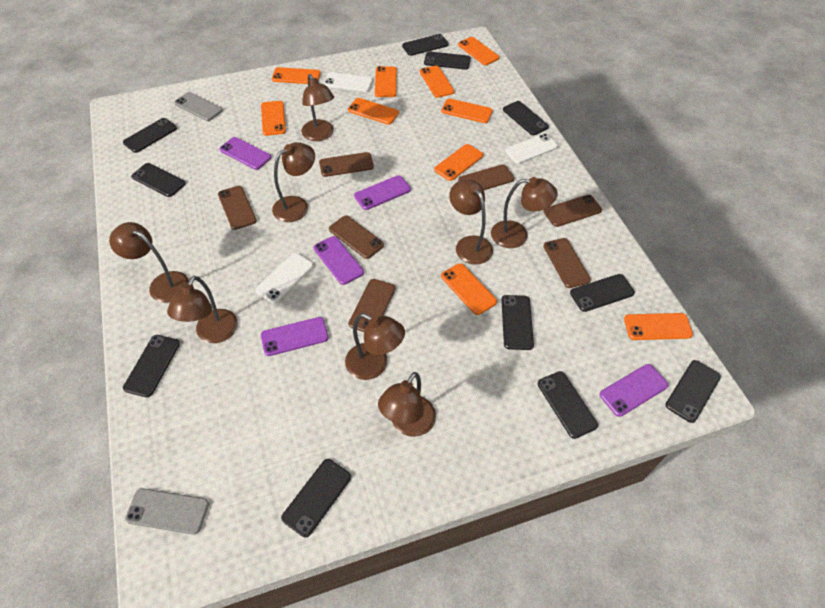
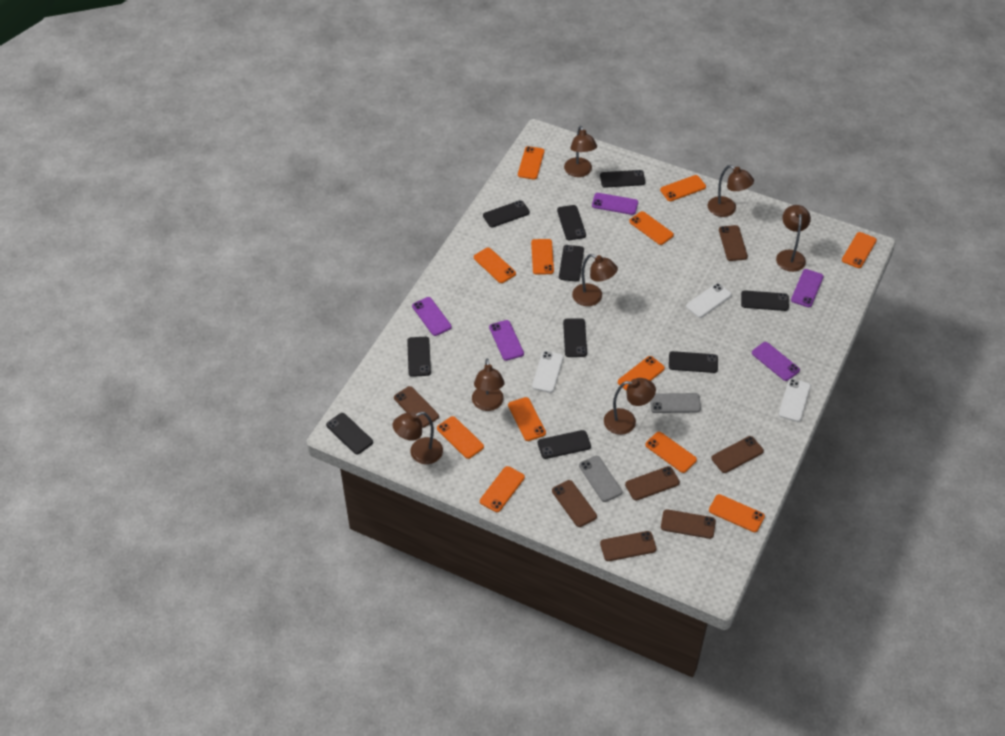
black phone: [123,118,177,153] [123,335,180,397] [131,163,186,197] [281,459,351,537] [402,34,449,56] [424,51,471,70] [501,295,534,350] [503,101,549,135] [538,371,598,439] [570,274,635,312] [665,360,721,423] = 11 -> [326,413,373,454] [407,337,431,377] [483,200,530,227] [538,430,591,459] [557,205,586,240] [559,245,584,282] [563,318,587,357] [600,170,645,188] [669,351,718,373] [741,290,789,311] = 10
brown lamp: [109,222,189,303] [167,276,238,343] [272,142,315,222] [302,74,334,141] [345,313,405,380] [378,372,436,437] [449,179,493,265] [491,177,558,248] = 8 -> [392,412,443,464] [472,359,505,411] [564,126,597,177] [572,254,618,306] [604,378,656,435] [708,165,754,217] [776,205,811,272] = 7
orange phone: [261,101,286,136] [272,67,321,84] [348,98,399,125] [375,66,397,97] [420,66,454,98] [434,144,483,181] [441,98,493,123] [441,263,497,315] [458,37,499,65] [624,313,693,340] = 10 -> [437,416,484,459] [474,248,516,283] [480,466,525,512] [508,397,546,441] [518,146,544,179] [531,239,554,275] [618,356,665,391] [629,211,674,245] [645,432,697,473] [660,175,706,201] [709,494,765,532] [842,232,877,268] = 12

